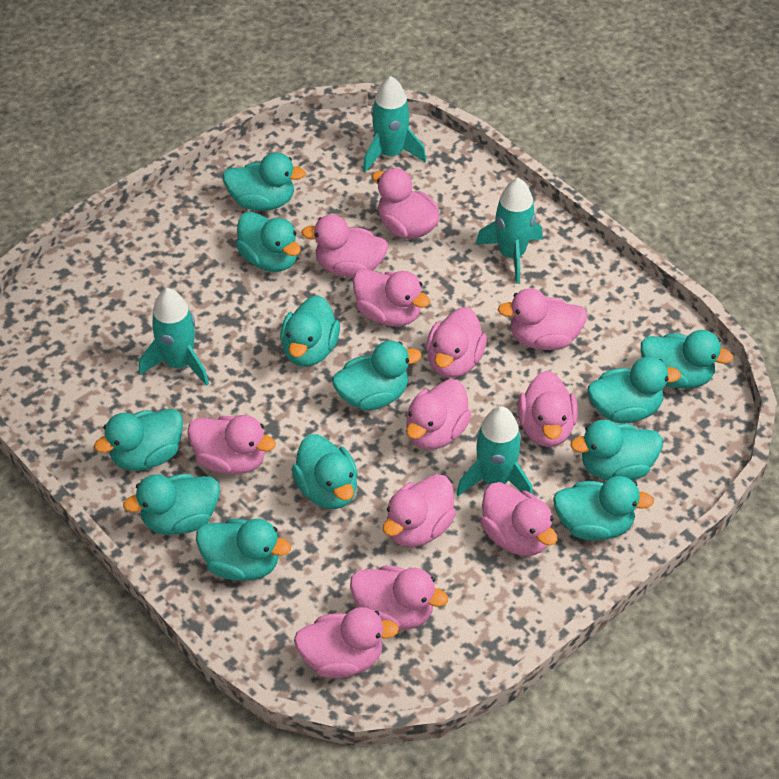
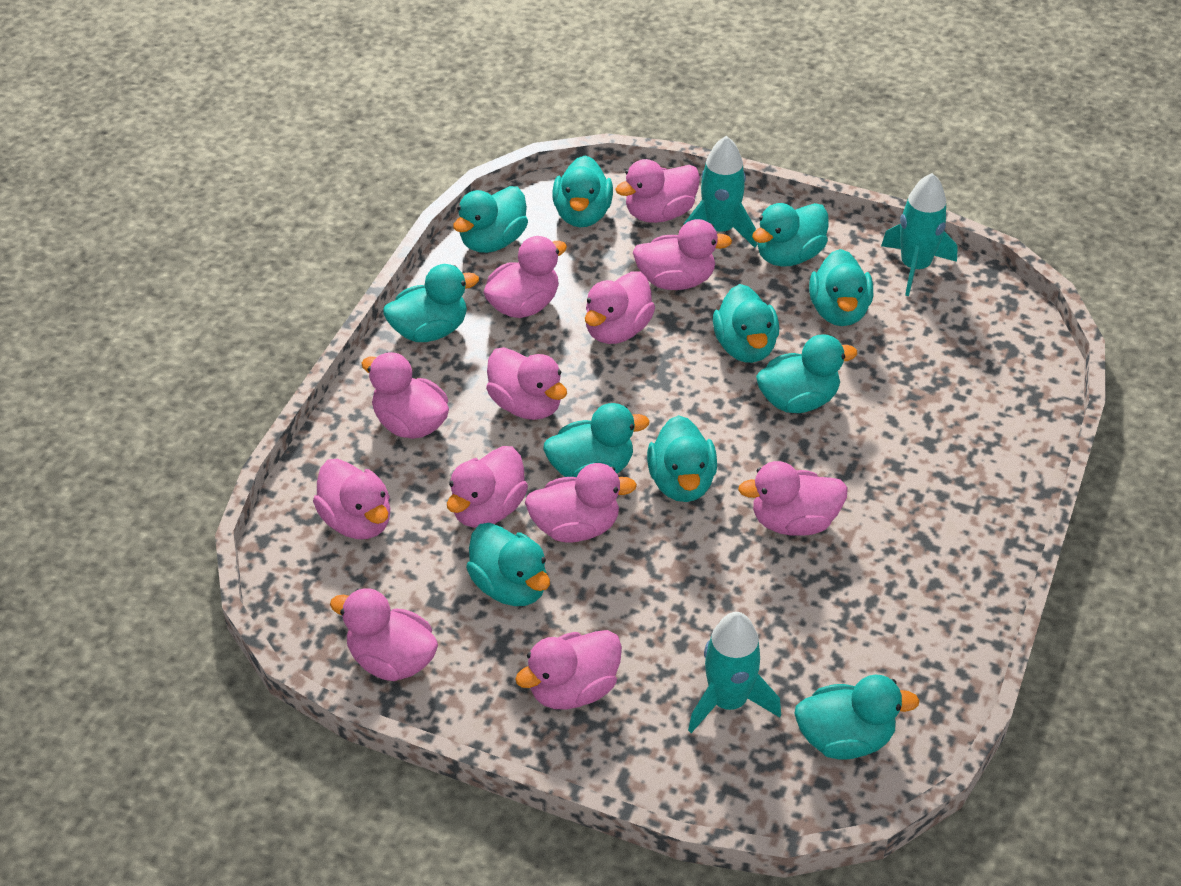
turquoise duck: [94,408,183,470] [123,474,220,535] [196,519,291,581] [223,152,306,211] [236,212,301,272] [280,295,340,367] [292,434,358,509] [332,341,421,410] [553,476,654,541] [570,420,663,481] [588,357,681,424] [641,330,733,389] = 12 -> [383,264,479,342] [453,186,528,253] [466,523,550,606] [543,403,650,477] [552,155,613,227] [647,415,717,502] [713,284,779,363] [752,203,829,267] [756,334,857,413] [794,674,920,760] [809,249,873,326] = 11
turquoise rocket: [139,288,209,386] [363,76,426,172] [456,406,533,496] [476,178,543,284] = 4 -> [684,136,757,248] [688,612,781,733] [881,173,958,296] = 3

